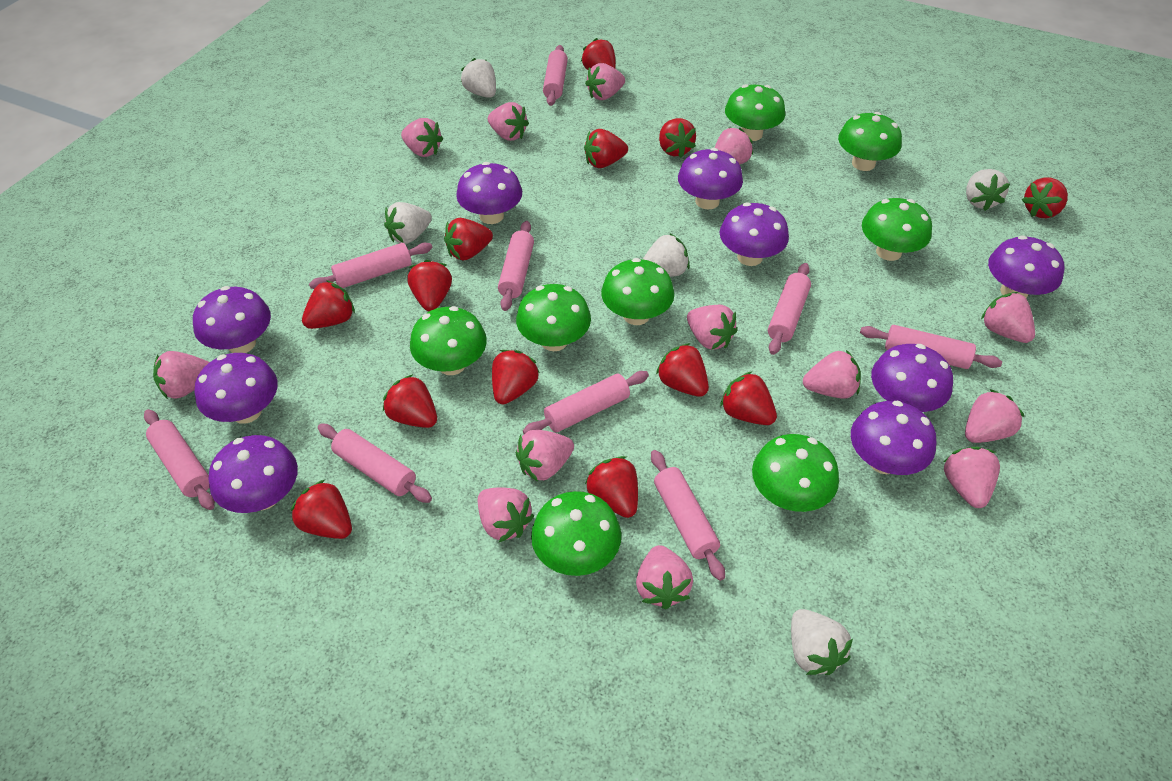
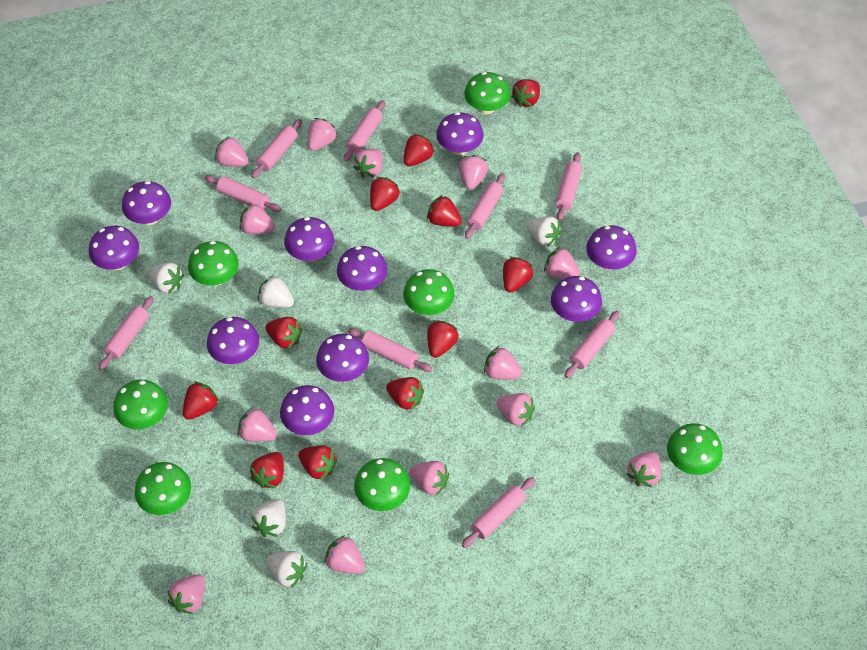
green mushroom: [410,306,487,375] [516,284,591,351] [531,491,621,576] [601,258,674,325] [725,84,785,141] [752,434,839,512] [838,112,902,171] [862,198,932,261] = 8 -> [113,380,168,430] [135,462,191,515] [188,241,239,286] [354,458,410,511] [403,269,455,315] [464,72,511,114] [667,423,723,475] = 7
purple mushroom: [193,286,271,353] [195,353,278,424] [208,435,298,513] [456,162,522,224] [678,148,743,209] [720,202,789,266] [851,400,936,475] [871,344,953,412] [988,235,1064,298] = 9 -> [89,226,139,270] [122,181,171,225] [207,317,259,364] [280,385,334,435] [284,217,334,262] [316,334,369,382] [337,246,387,291] [436,112,484,155] [551,276,602,322] [586,225,636,270] = 10
red strawberry: [291,480,352,539] [302,280,355,329] [383,374,437,428] [408,260,452,311] [444,218,493,260] [492,350,539,405] [581,38,616,70] [584,129,628,168] [585,456,638,518] [656,343,709,397] [659,118,696,158] [720,371,777,425] [1022,177,1068,218] = 13 -> [183,382,219,420] [250,452,284,488] [265,317,302,349] [298,445,337,480] [370,177,400,211] [386,377,424,410] [404,133,434,166] [427,195,462,227] [427,320,459,358] [503,257,533,293] [511,79,540,107] = 11

